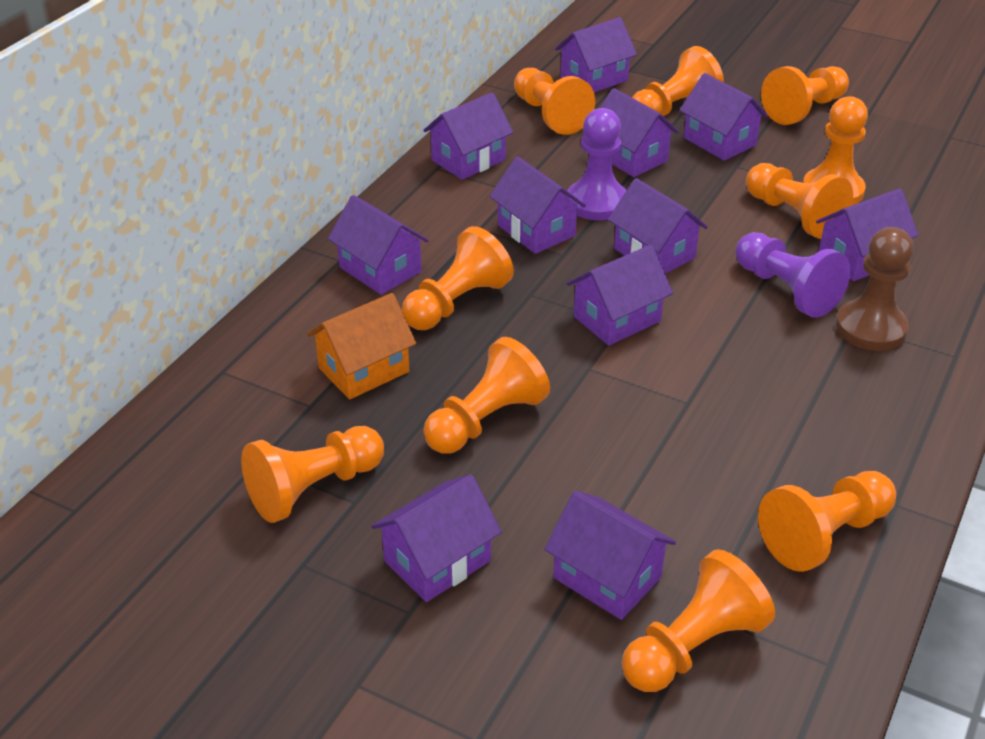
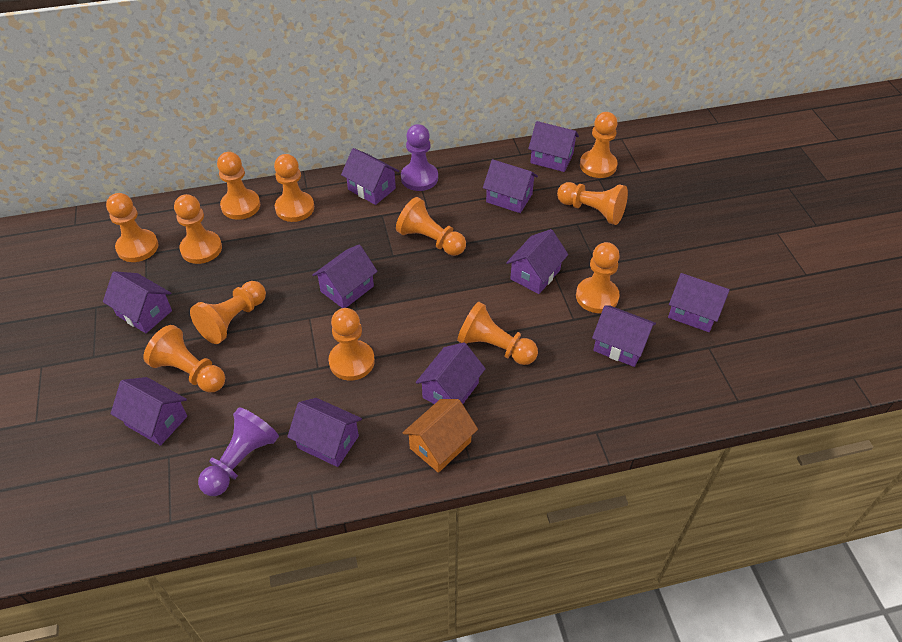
brown pawn: [836,227,914,351] = 1 -> none = 0
orange pawn: [241,426,384,523] [402,226,514,330] [423,337,550,454] [514,68,595,135] [622,549,775,692] [632,46,724,116] [746,163,853,239] [758,471,896,572] [761,66,849,125] [803,96,868,205] = 10 -> [106,193,158,262] [143,325,225,393] [174,194,222,264] [190,281,266,344] [217,152,260,220] [274,154,314,222] [329,308,375,381] [396,197,466,256] [457,302,538,365] [557,182,628,225] [576,242,620,313] [580,112,618,178] = 12

